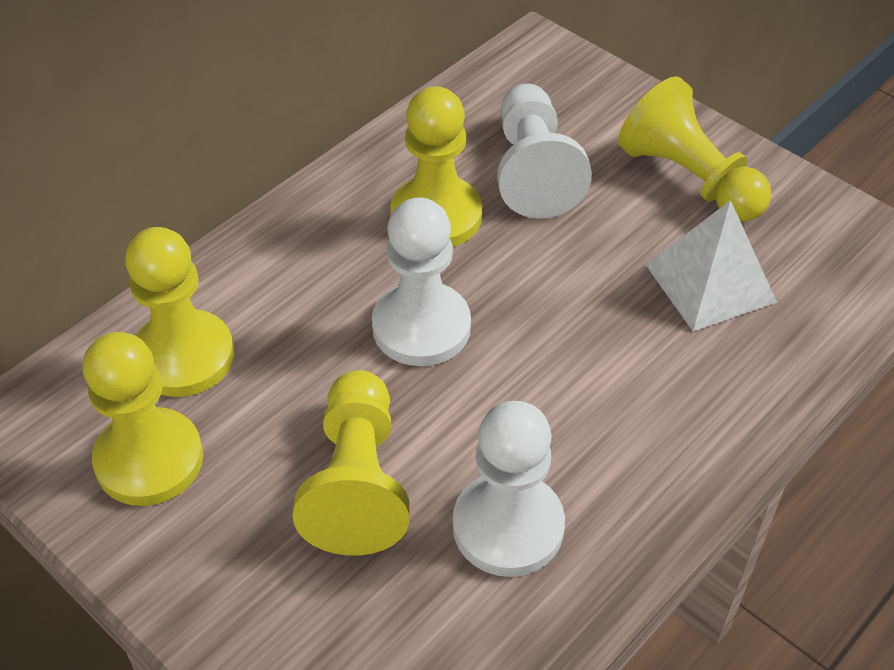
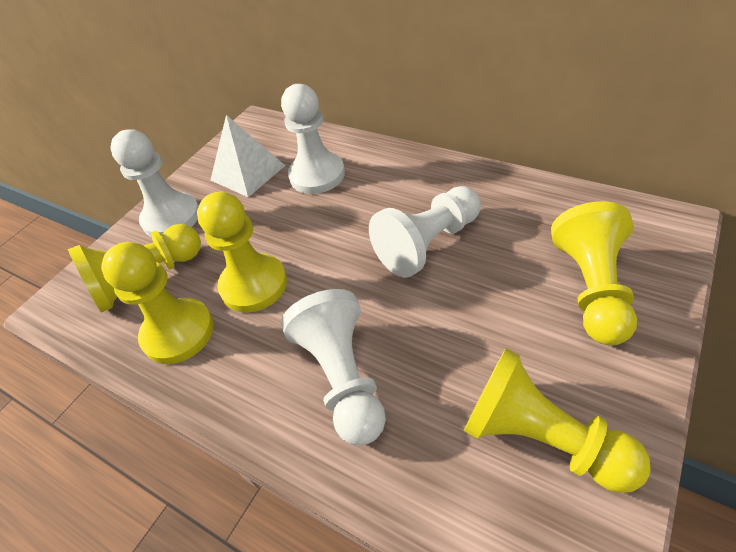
white pawn: [372,197,471,366] [453,401,565,577] [497,84,592,219] = 3 -> [110,129,199,237] [281,84,345,194] [281,289,386,446] [369,186,481,278] = 4

